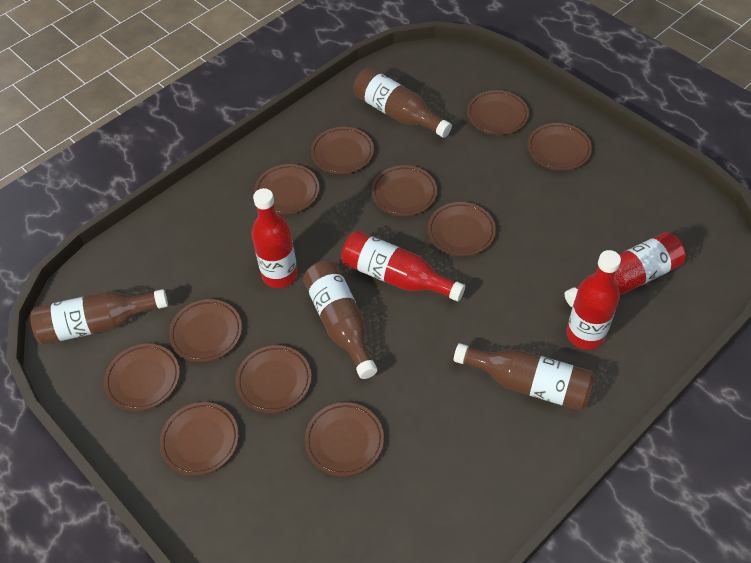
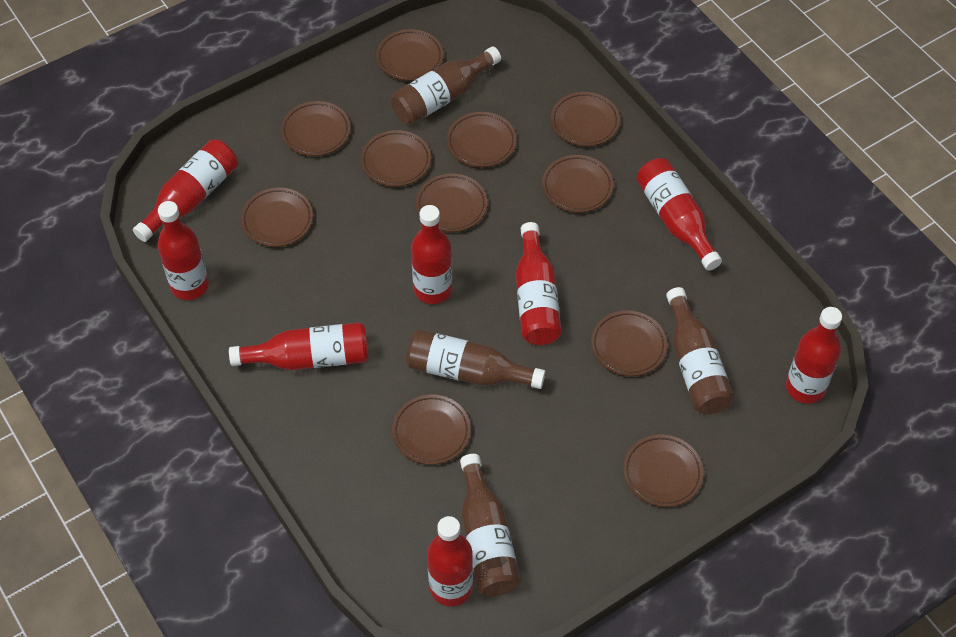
red bottle: [252,188,298,288] [341,231,465,302] [565,232,685,307] [566,250,621,350] = 4 -> [133,139,237,242] [158,201,209,300] [229,322,368,370] [411,205,452,304] [427,516,473,606] [516,222,562,345] [636,158,722,271] [786,307,842,404] = 8

